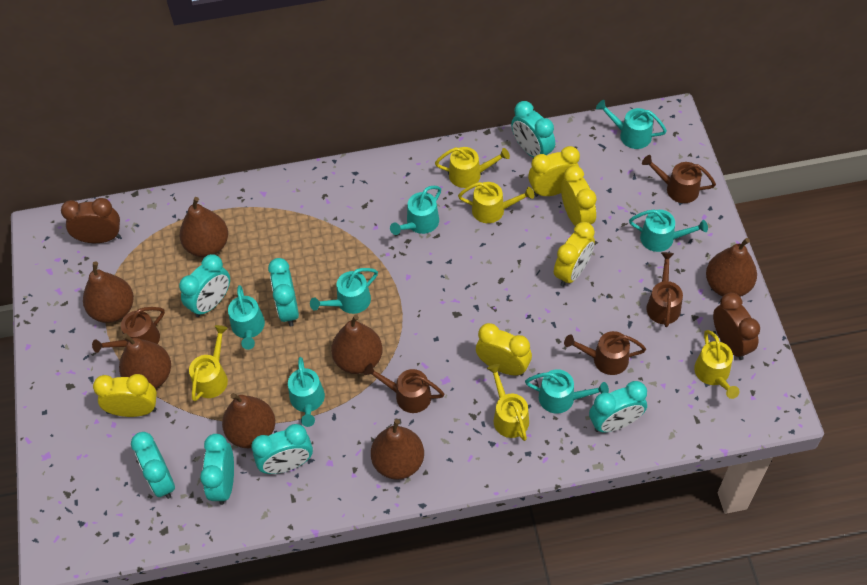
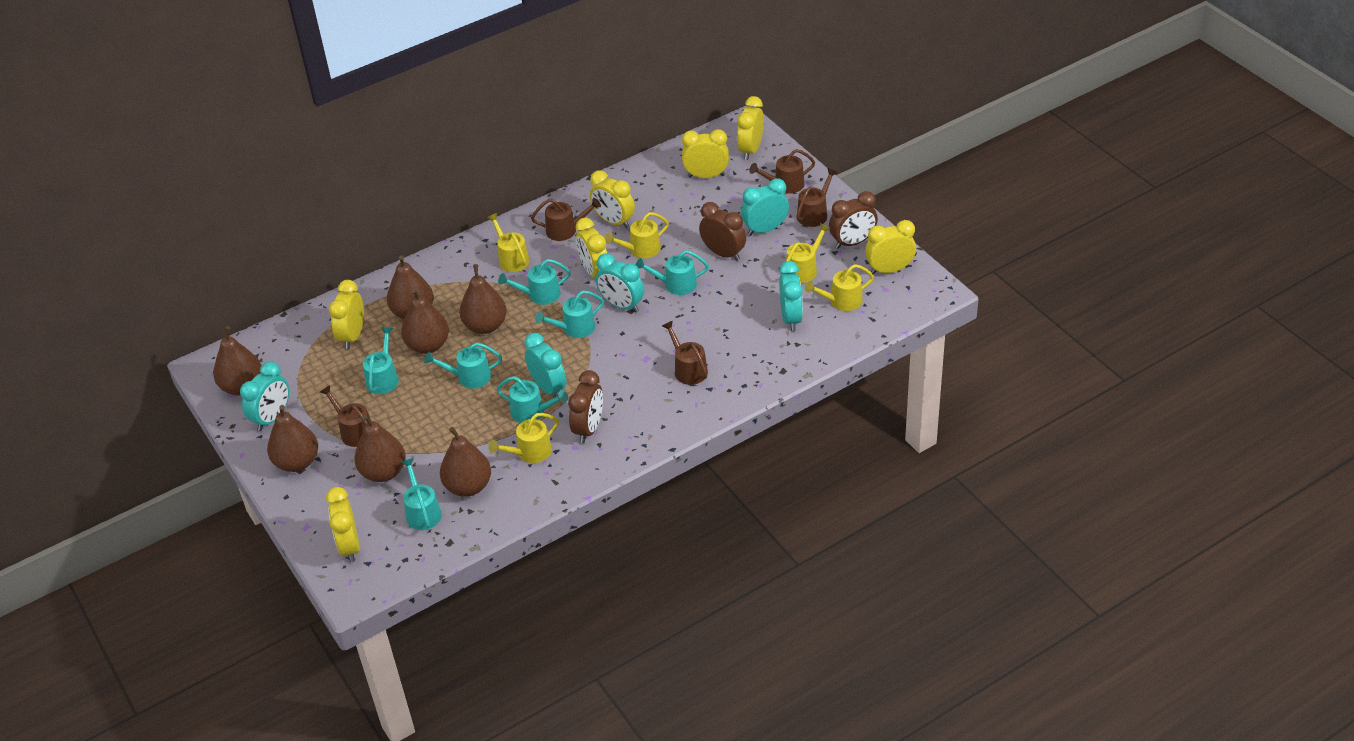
brown clock: [61,198,121,243] [713,293,760,360] = 2 -> [568,370,603,443] [699,202,746,261] [829,191,878,249] = 3
turquoise clock: [131,432,175,499] [179,254,230,317] [200,434,234,505] [251,424,313,474] [268,258,299,326] [511,101,555,158] [589,381,647,432] = 7 -> [240,361,289,431] [524,333,566,397] [596,254,644,312] [741,179,789,236] [779,261,803,331] = 5
yellow clock: [93,374,157,417] [476,323,532,376] [528,146,580,197] [554,222,595,287] [561,166,597,226] = 5 -> [326,487,360,562] [329,280,364,349] [575,218,608,278] [590,170,635,228] [682,129,729,178] [737,96,764,160] [865,220,916,274] = 7

